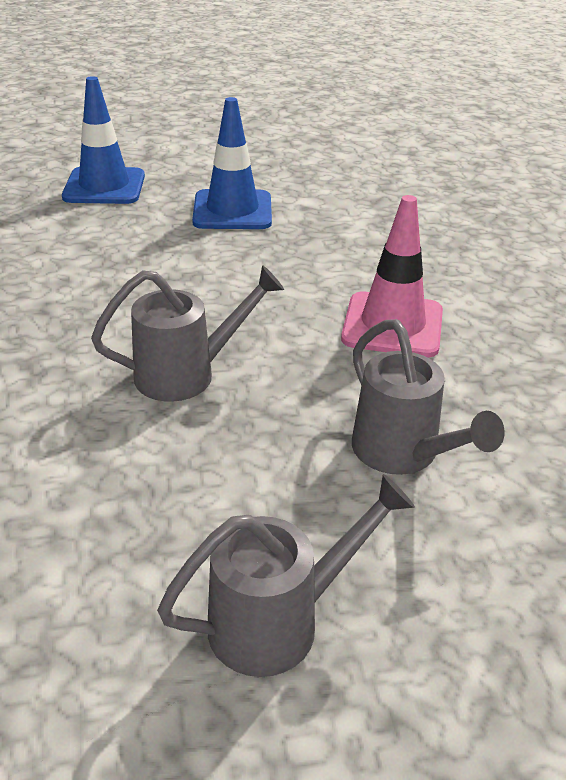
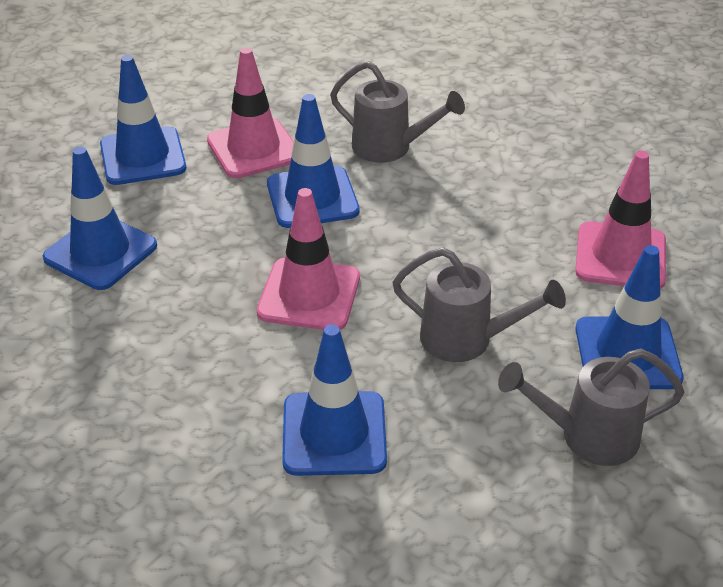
blue traffic cone: [62,76,145,204] [192,97,272,229] = 2 -> [43,147,157,290] [100,55,186,185] [267,94,359,228] [282,324,387,476] [575,245,683,389] = 5
pink traffic cone: [341,195,443,358] = 1 -> [207,47,294,178] [257,188,360,330] [575,151,666,289] = 3

